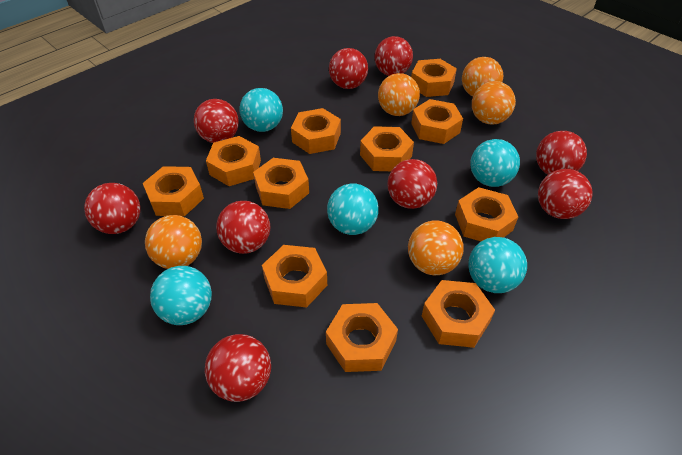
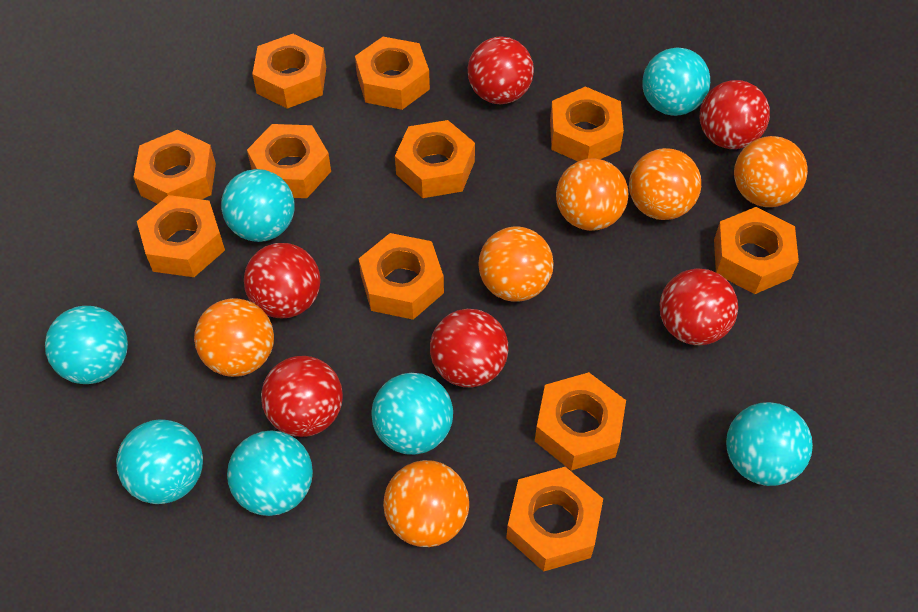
orange ball: [145,215,202,269] [378,73,420,116] [408,220,464,275] [462,57,503,96] [472,81,516,125] = 5 -> [194,298,274,377] [383,460,469,547] [478,226,554,302] [556,158,628,231] [629,148,701,220] [734,136,808,207] = 6
red ball: [84,183,140,234] [194,99,239,143] [205,334,271,402] [216,201,270,254] [329,48,368,89] [375,36,413,76] [387,159,437,209] [536,131,587,174] [538,169,593,219] = 9 -> [244,243,321,318] [261,356,343,437] [430,309,508,387] [468,36,534,104] [660,268,738,345] [700,80,770,149] = 6
turquoise ball: [150,266,212,325] [239,88,283,132] [327,184,379,235] [468,237,527,293] [470,139,520,187] = 5 -> [45,306,128,384] [116,419,203,504] [221,169,295,242] [227,430,313,516] [371,373,453,455] [642,48,710,116] [726,402,813,486] = 7

